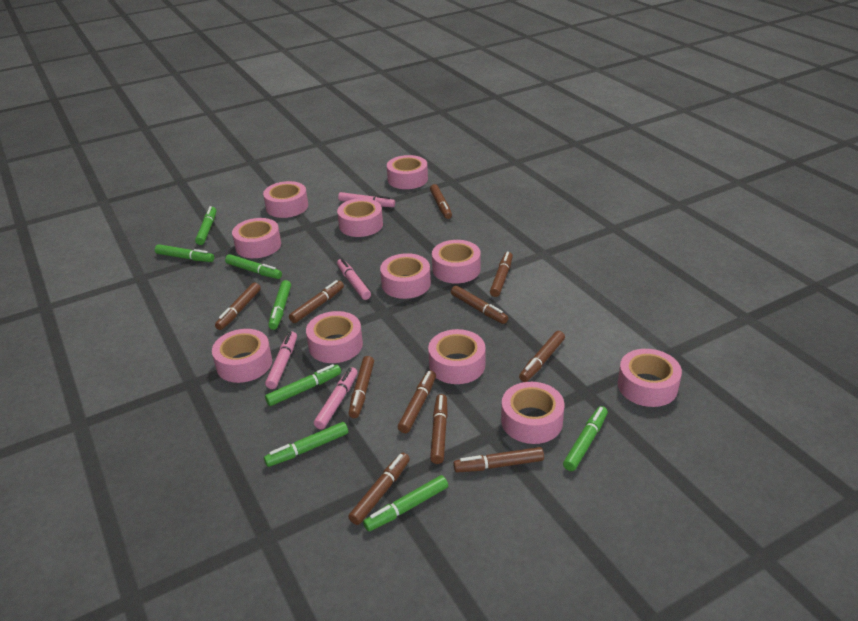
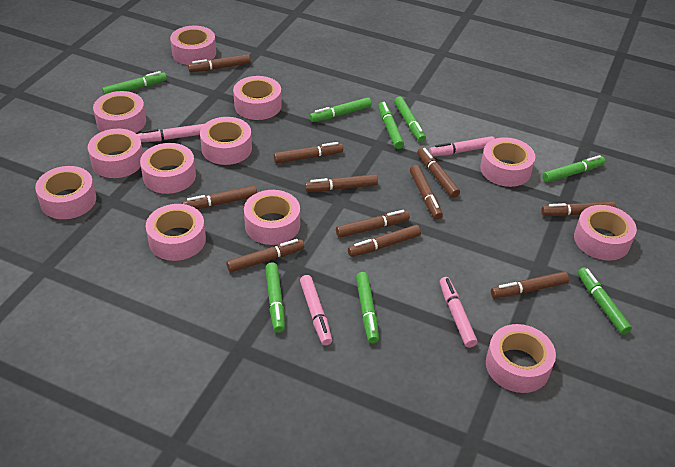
pink tape: [212,329,272,383] [232,218,281,258] [263,181,308,218] [306,311,363,363] [337,198,383,237] [380,253,431,299] [387,155,428,189] [428,329,486,384] [432,240,481,283] [501,382,565,444] [618,349,682,407] = 11 -> [35,166,96,219] [88,129,143,178] [93,91,146,133] [140,143,196,194] [146,204,206,261] [170,26,216,65] [200,117,252,165] [233,76,282,120] [244,190,300,245] [480,137,535,187] [486,324,556,393] [574,205,637,260] = 12

